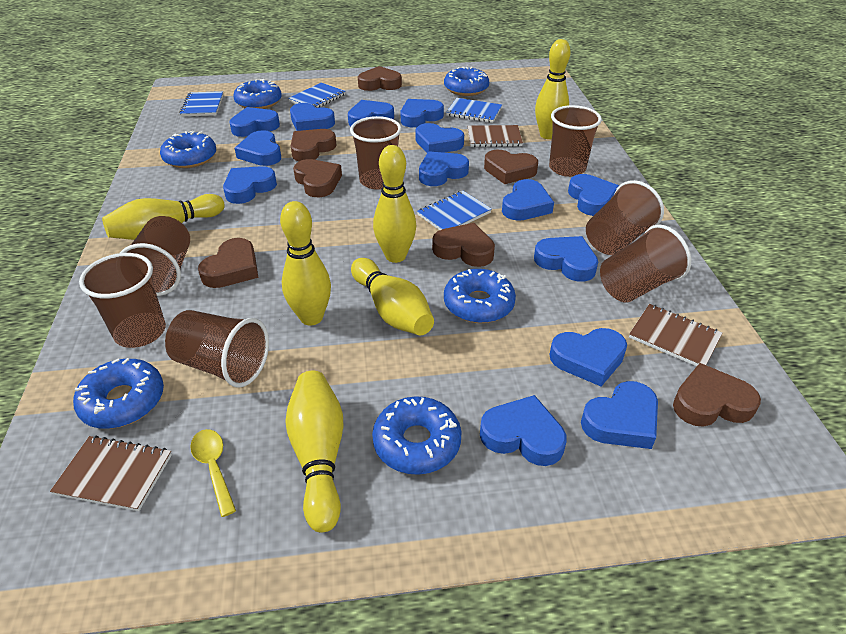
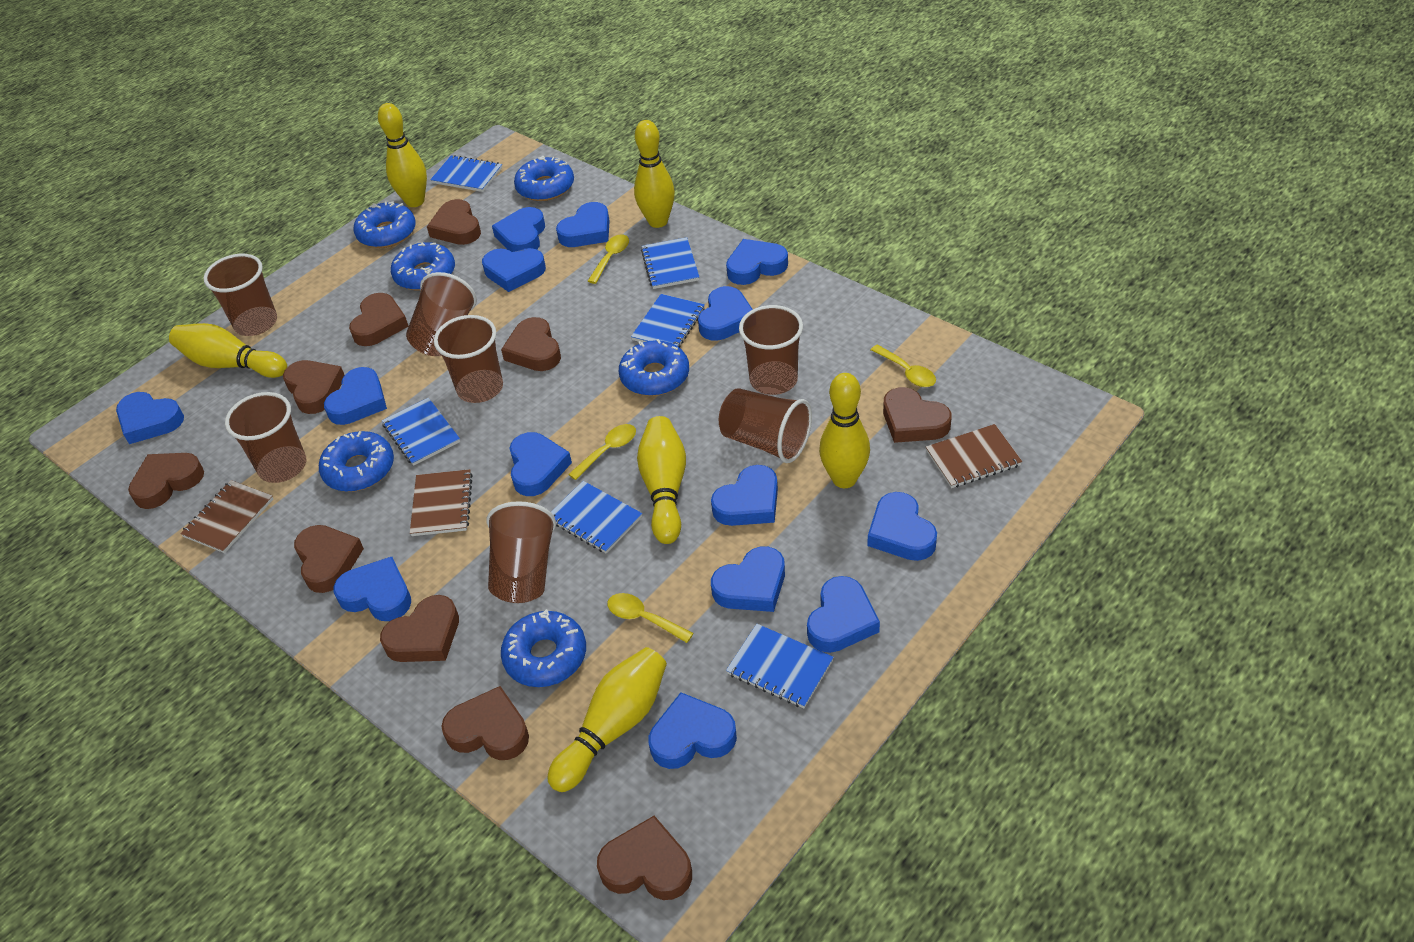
blue notebook: [179,91,224,117] [288,83,346,108] [417,190,492,230] [446,98,502,123] = 4 -> [382,398,460,466] [430,155,502,192] [551,481,642,553] [631,294,705,348] [641,237,699,289] [726,624,834,708] = 6
brown heart: [198,238,258,288] [291,129,336,161] [293,159,342,197] [358,66,402,91] [432,223,495,267] [484,150,538,184] [673,363,761,427] = 7 -> [128,453,204,509] [283,360,344,414] [294,525,364,593] [349,293,409,346] [380,595,459,662] [427,199,481,245] [441,686,529,760] [501,317,561,371] [597,816,692,900] [883,387,952,443] = 10
yellow spoon: [190,429,236,517] = 1 -> [568,424,636,480] [588,234,629,284] [607,593,694,643] [871,344,936,387] = 4

